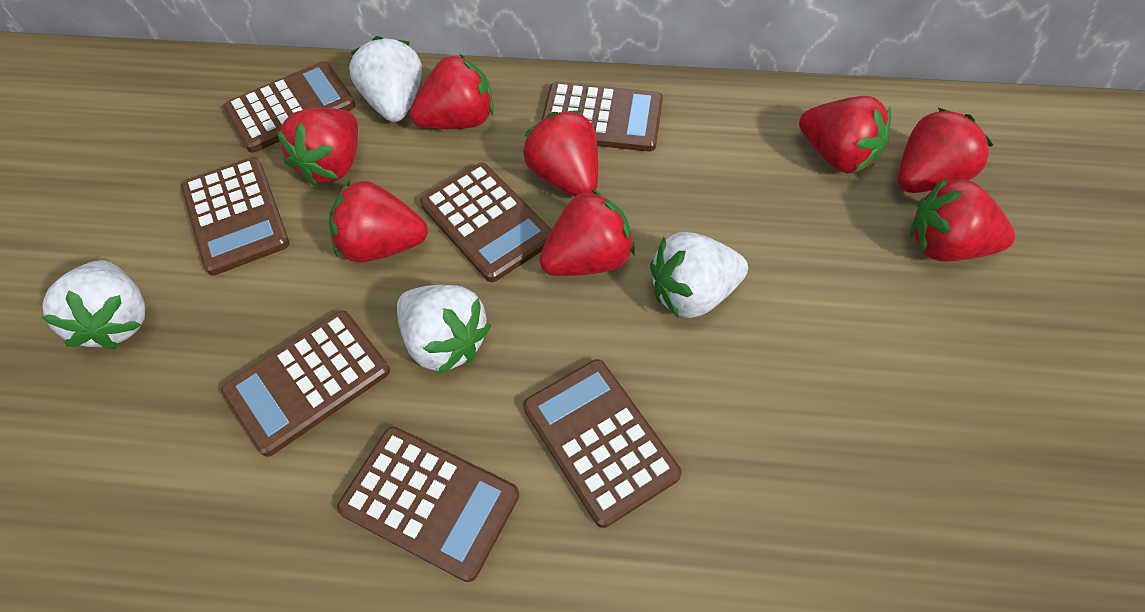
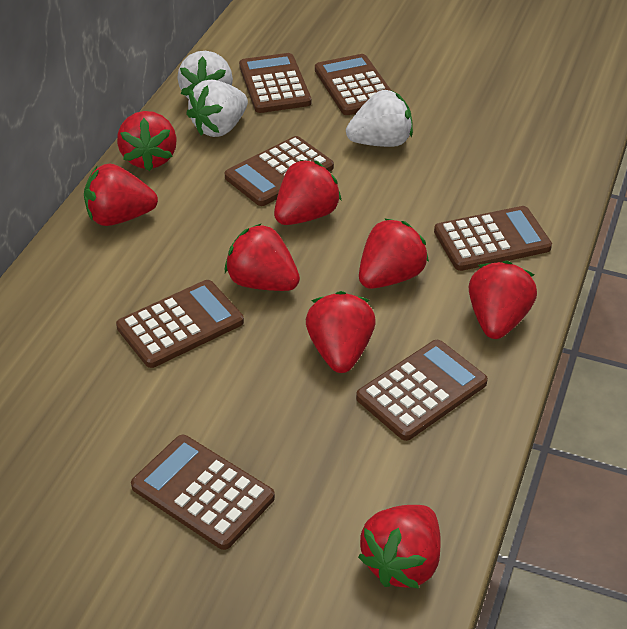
white strawberry: [42,260,145,349] [349,36,422,122] [397,285,491,374] [650,232,748,319] = 4 -> [177,51,233,99] [186,80,248,137] [346,90,413,147] = 3

